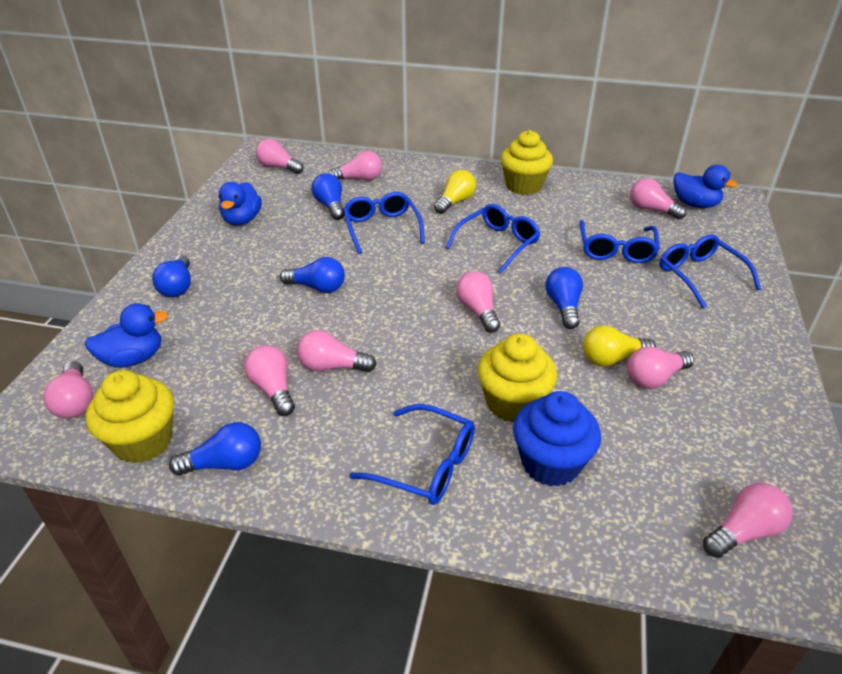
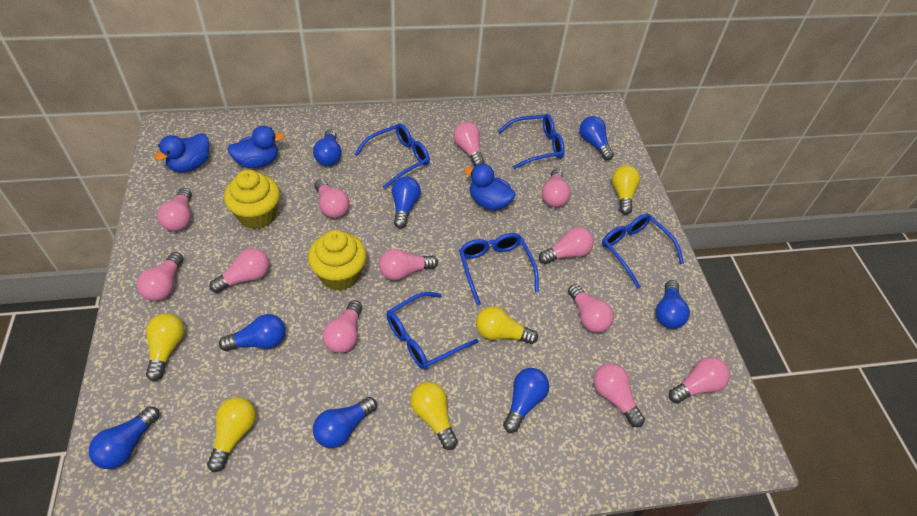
blue cupcake: [513,391,601,487] = 1 -> none = 0
blue light bulb: [152,255,191,297] [169,422,261,476] [280,257,345,293] [312,173,344,220] [545,267,583,329] = 5 -> [89,406,160,469] [219,314,286,351] [313,129,341,166] [313,397,377,448] [392,176,421,229] [503,368,549,433] [579,116,614,160] [656,280,690,329] = 8
pink light bulb: [43,361,93,418] [244,345,295,416] [256,139,304,174] [297,330,377,372] [328,151,382,180] [456,271,500,333] [627,346,694,389] [630,178,686,220] [703,483,793,558] = 9 -> [137,252,184,301] [157,188,192,231] [209,248,269,293] [315,179,349,218] [323,300,363,353] [379,249,438,280] [453,122,485,166] [539,227,594,264] [542,168,571,207] [568,284,614,333] [593,363,645,428] [669,357,730,403] = 12
yellow cupcake: [85,370,174,463] [477,333,557,423] [500,130,553,195] = 3 -> [224,170,280,229] [308,230,367,291] = 2
yellow light bulb: [434,170,476,214] [583,325,656,366] = 2 -> [146,313,184,381] [207,397,256,472] [410,382,458,450] [476,306,538,344] [612,165,640,215] = 5

